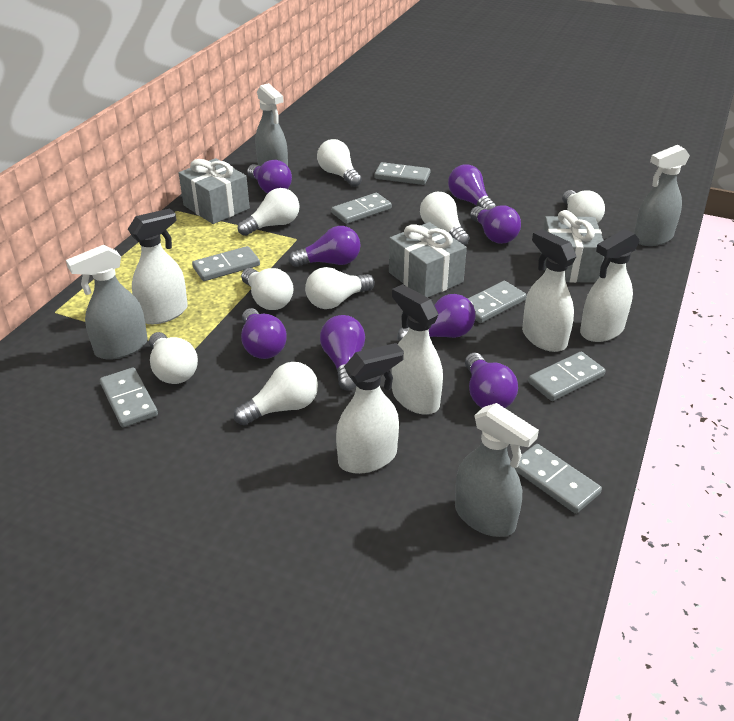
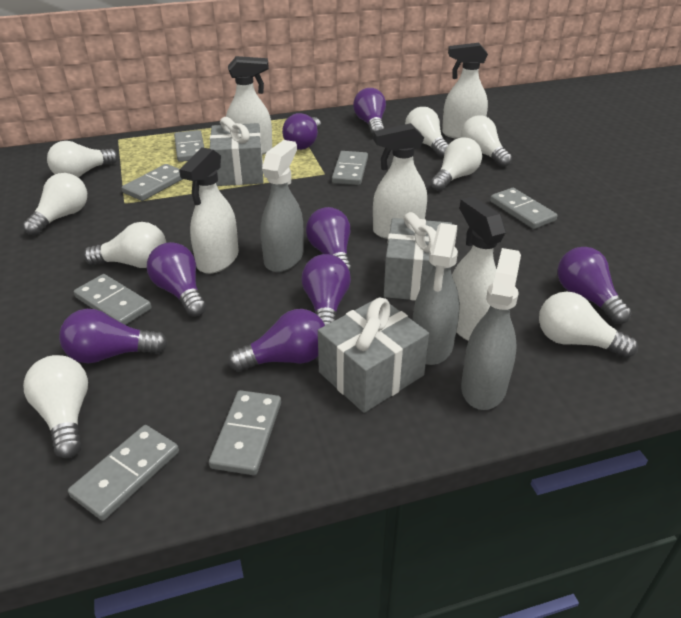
grey spray bottle: [66,245,148,360] [255,83,288,166] [455,403,539,537] [634,145,690,246] = 4 -> [260,140,304,272] [413,223,460,365] [461,248,521,410] = 3

